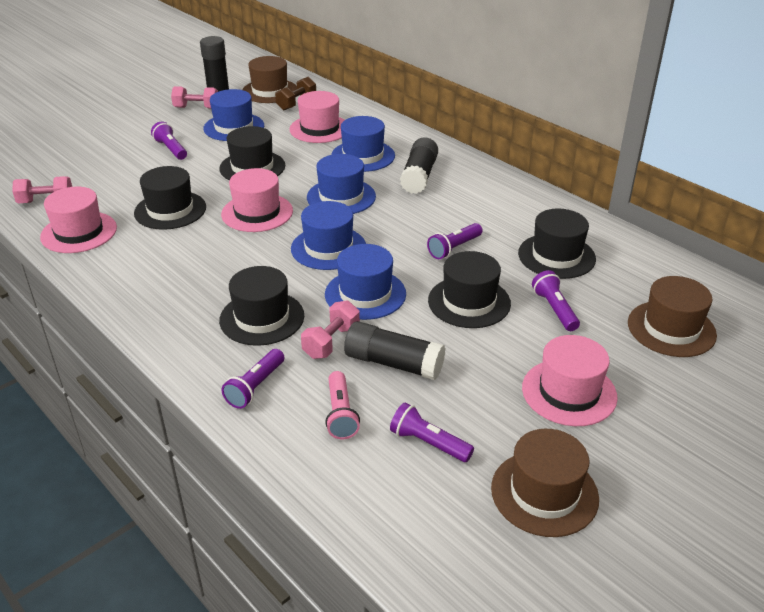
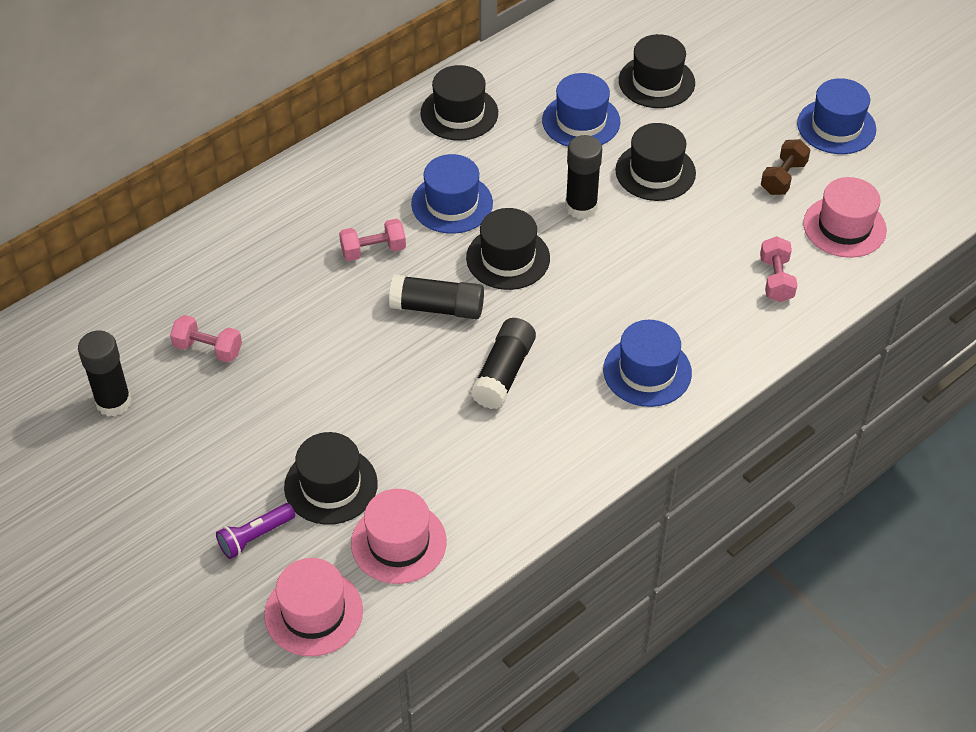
black glue stick: [200,36,229,92] [344,321,445,380] [400,137,438,194] = 3 -> [78,330,132,417] [389,275,484,319] [470,318,536,409] [565,135,602,219] = 4
blue hat: [203,89,264,141] [291,201,366,270] [307,154,376,214] [325,244,406,320] [331,116,395,172] = 5 -> [411,154,493,234] [542,73,620,147] [603,320,692,407] [797,78,876,154] = 4
brown hat: [243,56,297,103] [491,429,599,537] [628,276,717,357] = 3 -> none = 0
pink flashlight: [325,371,360,439] = 1 -> none = 0
pink hat: [40,187,117,253] [221,168,293,232] [289,91,344,143] [522,335,618,426] = 4 -> [264,558,363,656] [351,489,447,584] [803,177,887,258] = 3
purple flashlight: [151,121,187,160] [222,349,284,409] [390,403,474,462] [427,223,483,259] [532,270,580,331] = 5 -> [216,503,295,559] = 1

